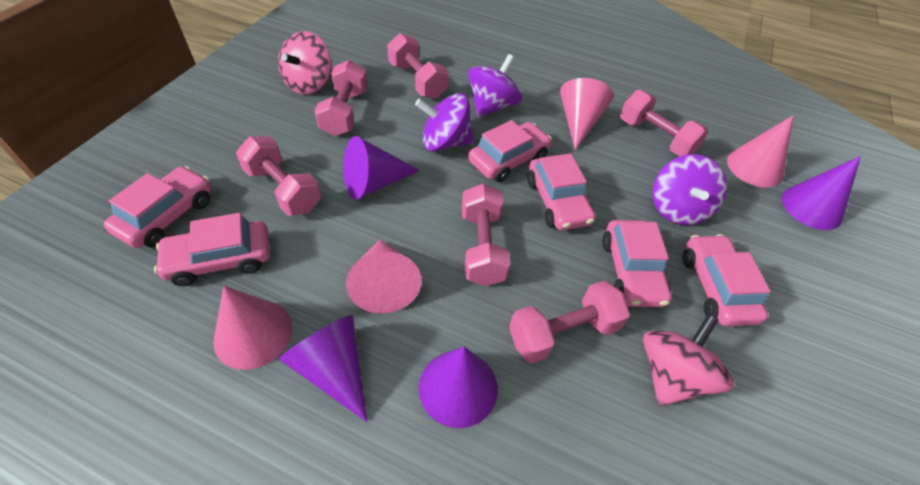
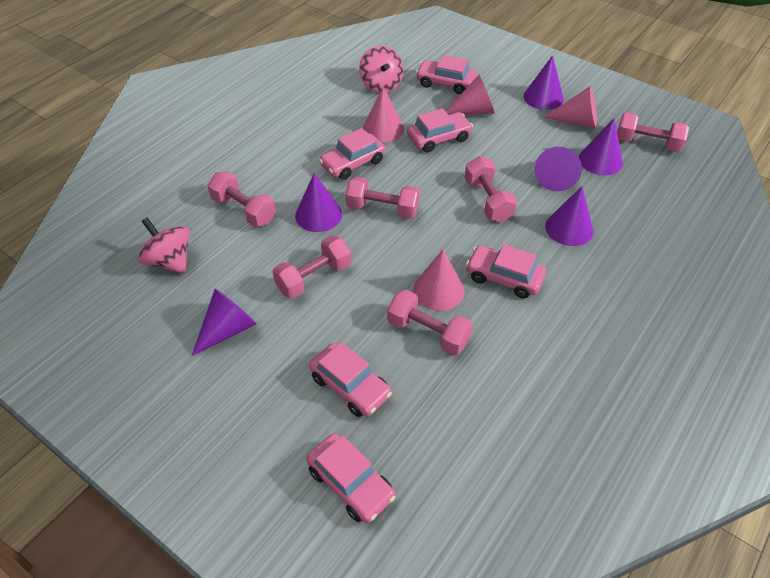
purple cone: [279,315,367,422] [343,136,420,199] [419,347,498,428] [782,156,861,230] = 4 -> [192,288,257,356] [295,173,342,232] [524,55,564,110] [535,147,582,191] [545,187,593,246] [579,119,623,175] = 6
purple spinning top: [415,93,474,152] [468,54,522,118] [653,154,727,225] = 3 -> none = 0

